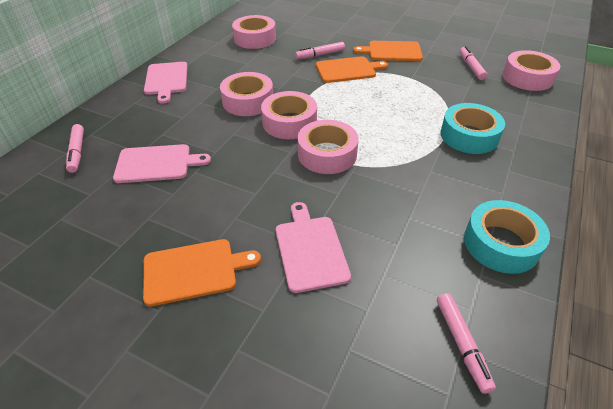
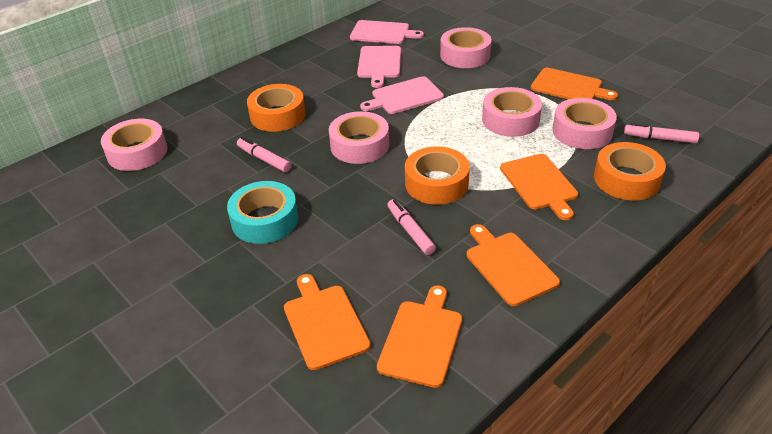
orange cutting board: [143,239,261,307] [316,56,388,83] [353,41,423,61] = 3 -> [284,274,371,370] [377,285,462,388] [467,224,560,306] [500,154,578,220] [531,68,618,100] = 5
orange tape: none = 0 -> [247,84,306,132] [405,146,470,205] [594,142,666,201] = 3
pink marker: [66,124,84,173] [295,42,345,59] [437,293,496,394] [460,46,487,80] = 4 -> [237,137,291,172] [387,199,436,255] [624,123,699,143] = 3
turquoise tape: [440,103,505,154] [464,200,550,274] = 2 -> [227,181,298,244] = 1

